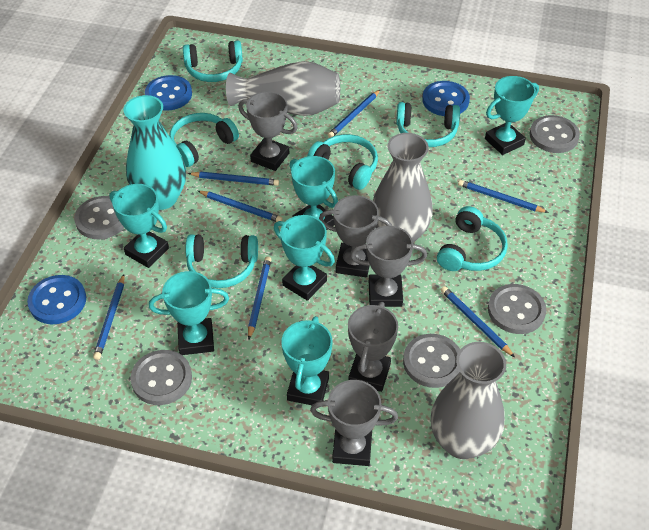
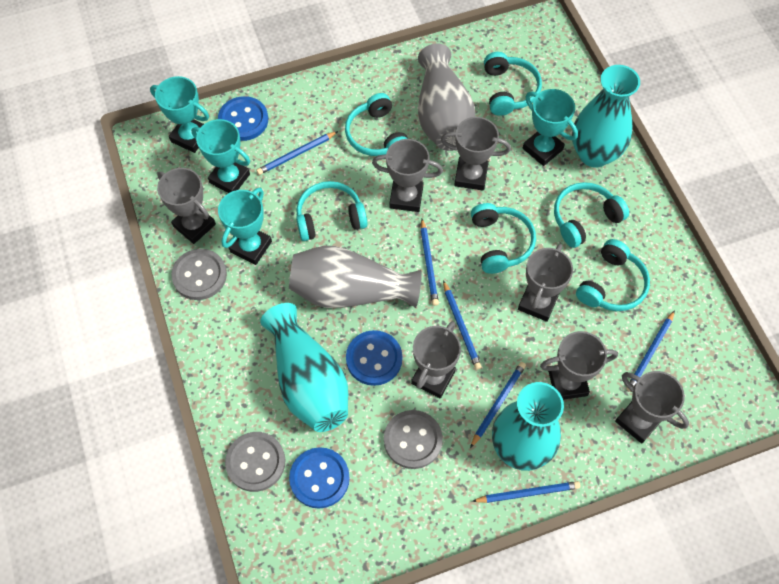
blue pencil: [93,274,125,360] [188,171,279,186] [198,191,282,222] [248,256,271,340] [328,89,381,138] [441,286,515,357] [458,180,549,213] = 7 -> [256,131,338,175] [420,219,439,306] [443,280,482,370] [470,362,526,448] [472,481,580,503] [626,310,675,392] = 6
grey button: [74,196,124,239] [131,350,192,405] [403,334,460,388] [488,284,546,334] [530,115,580,153] = 5 -> [171,249,227,300] [225,432,285,492] [384,410,443,469] = 3
grey trophy: [238,91,298,171] [310,380,398,466] [319,195,392,277] [348,302,398,392] [350,226,427,307] = 5 -> [157,168,216,244] [372,139,443,212] [411,321,461,398] [441,117,511,191] [518,244,573,322] [540,331,618,400] [615,371,689,444] = 7
grey vase: [226,61,340,116] [373,133,433,243] [431,342,506,459] = 3 -> [289,246,422,308] [418,43,475,151] = 2
turquoise trophy: [109,184,169,268] [149,271,229,355] [274,215,335,301] [281,316,333,405] [290,156,338,230] [485,76,539,155] = 6 -> [150,76,209,153] [191,119,250,193] [218,188,272,265] [523,89,578,166] = 4
turquoise vase: [123,95,186,210] = 1 -> [260,303,348,432] [492,382,564,471] [572,65,640,168] = 3

